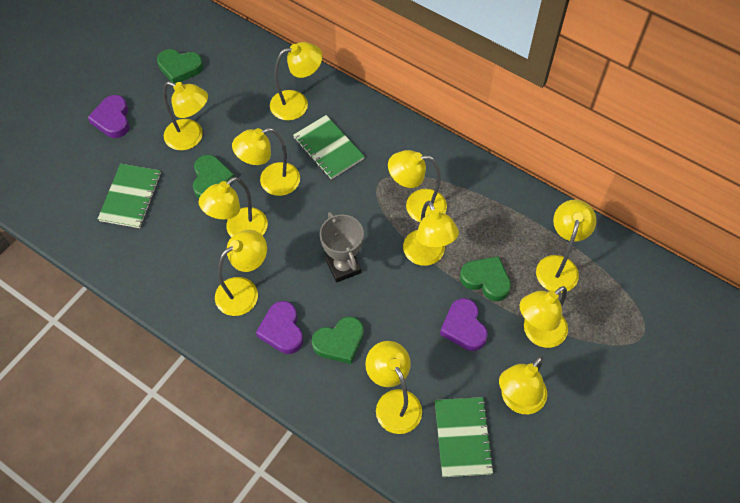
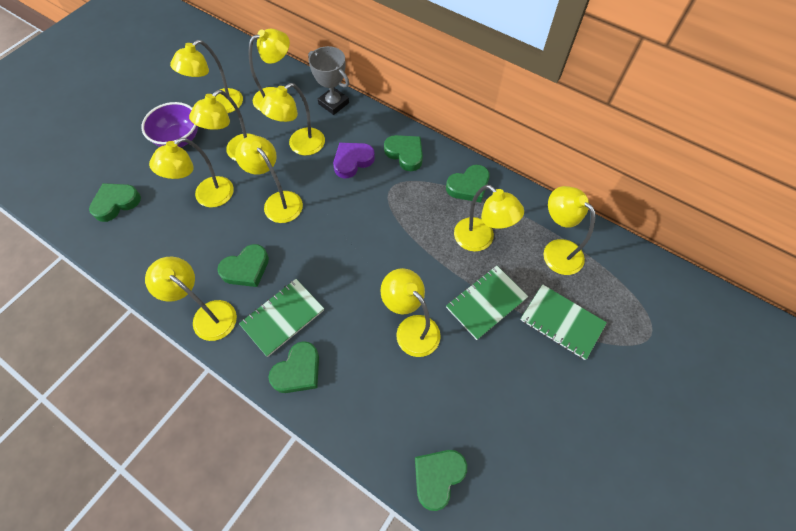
green heart: [157,49,203,84] [193,155,234,199] [312,316,364,364] [460,256,511,301] = 4 -> [89,183,141,222] [217,244,269,287] [269,341,319,393] [384,135,423,171] [415,450,467,511] [446,165,490,203] = 6
purple bowl: none = 0 -> [141,102,198,147] = 1
purple heart: [88,95,130,138] [256,301,303,354] [440,298,488,351] = 3 -> [333,143,375,178] = 1
yellow lamp: [163,81,208,150] [199,177,268,237] [215,230,267,316] [232,128,300,196] [270,42,323,120] [365,341,422,434] [388,150,447,222] [403,201,459,266] [499,356,547,414] [520,286,568,348] [536,200,597,293] = 11 -> [145,257,237,341] [149,138,234,207] [170,40,243,113] [189,90,256,161] [235,136,303,223] [248,28,290,111] [259,83,325,155] [380,268,441,357] [454,185,524,251] [543,186,595,275] = 10

